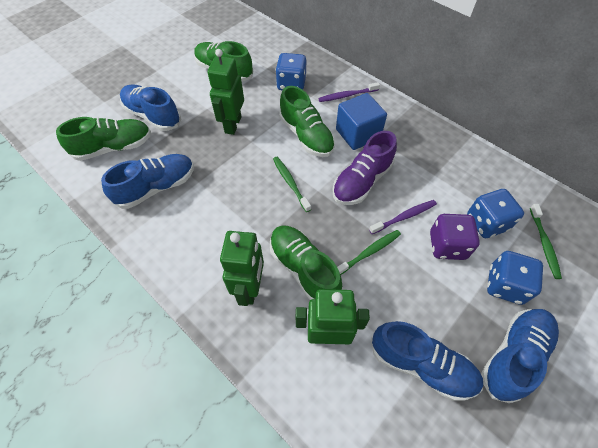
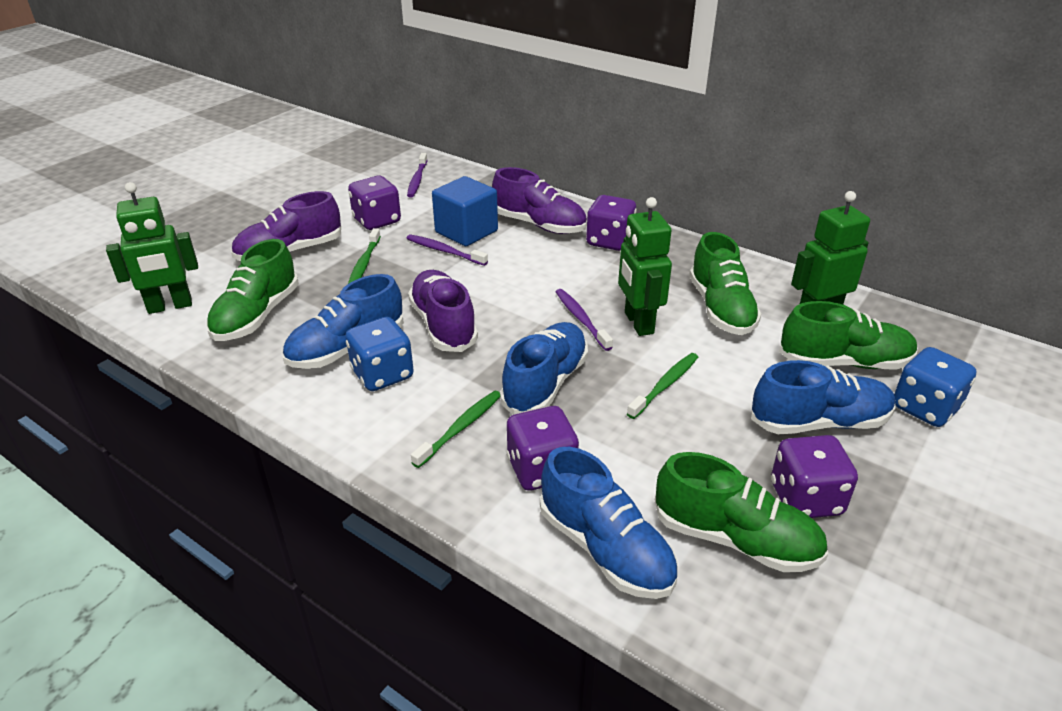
blue dice: [276,53,307,90] [467,189,524,238] [487,251,543,305] = 3 -> [345,317,414,391] [894,347,977,427] = 2
purple dice: [430,214,480,260] = 1 -> [348,176,401,230] [507,406,579,491] [586,195,637,251] [771,435,858,518] = 4
purple shoe: [332,131,397,205] = 1 -> [231,191,341,261] [408,270,478,352] [492,167,587,234] = 3
purple toothbrush: [318,82,380,102] [369,200,437,234] = 2 -> [406,234,488,266] [407,153,427,198] [556,289,613,351] = 3

